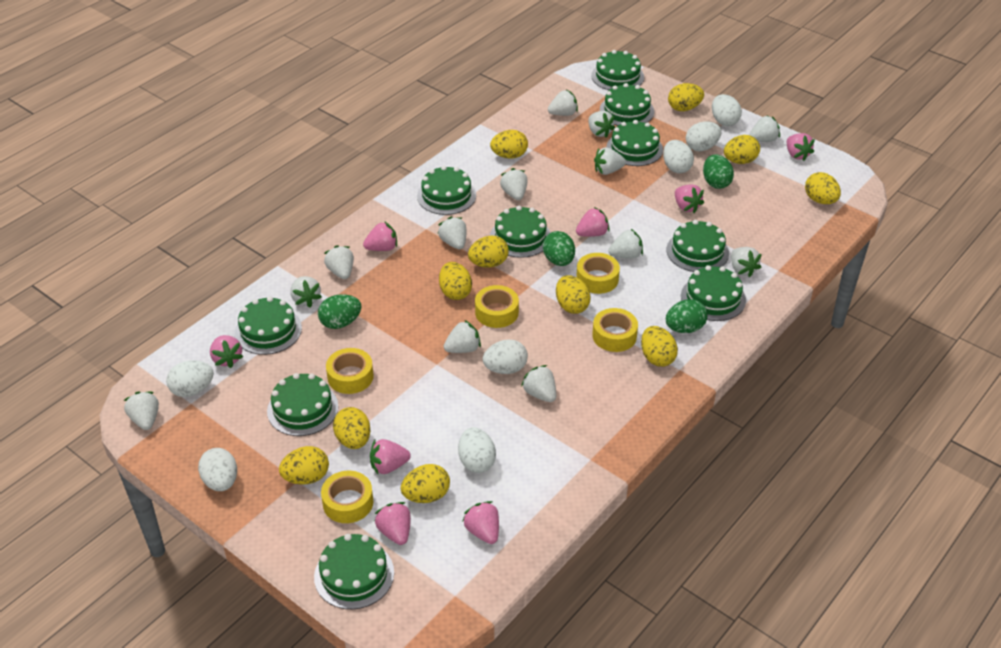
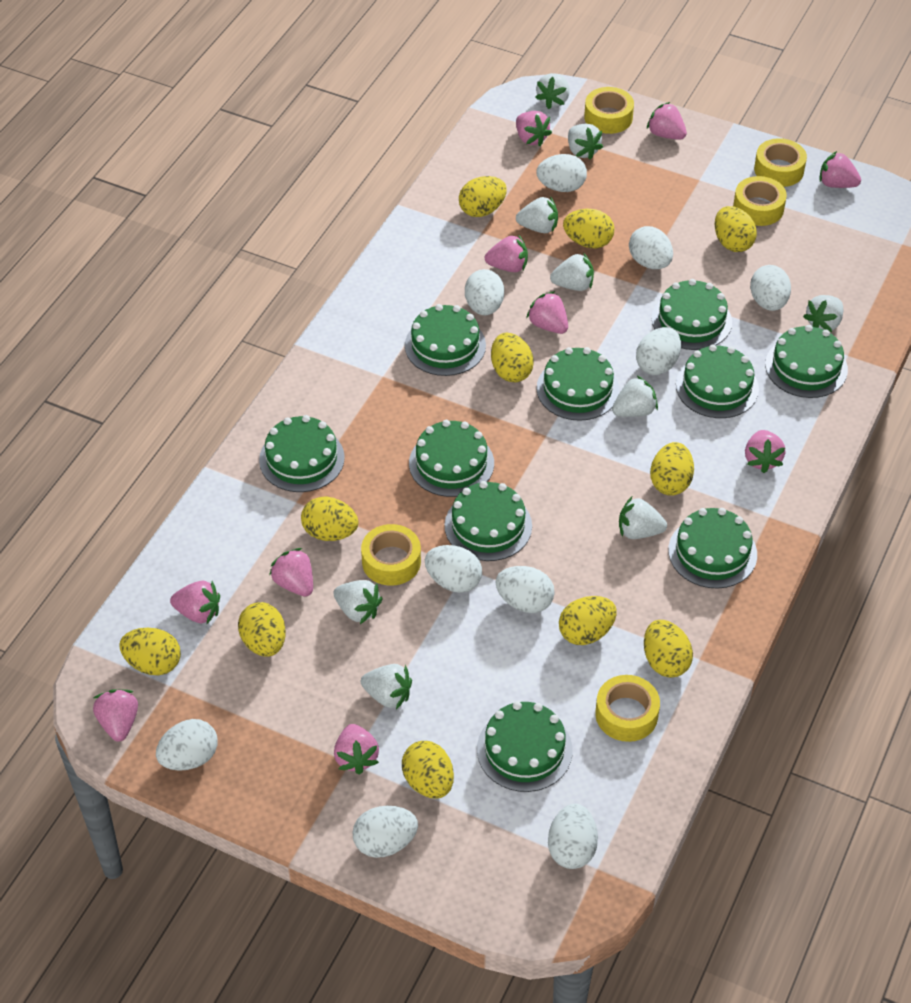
green egg: [318,294,362,329] [543,231,575,266] [666,299,708,333] [703,154,734,189] = 4 -> none = 0
pink strawberry: [210,335,243,368] [363,221,397,251] [370,439,411,474] [375,502,411,545] [463,501,499,544] [576,207,610,237] [675,184,704,213] [787,133,815,161] = 8 -> [93,689,138,742] [170,581,220,624] [269,548,313,597] [334,724,379,775] [485,234,528,272] [516,111,552,146] [526,291,568,334] [647,102,687,140] [745,430,785,473] [819,151,861,188] = 10
white egg: [166,361,214,397] [198,448,237,491] [458,427,496,473] [483,339,528,374] [663,140,694,173] [686,121,721,151] [712,94,742,126] = 7 -> [156,719,218,771] [352,806,418,858] [425,545,482,593] [465,269,504,315] [495,566,555,613] [536,154,587,192] [548,804,598,869] [629,226,673,269] [636,327,681,375] [750,265,791,311] = 10
white strawberry: [124,391,159,430] [290,276,322,307] [324,245,354,279] [437,217,466,249] [444,320,481,353] [500,168,528,200] [521,365,556,402] [548,90,578,116] [588,111,615,138] [594,147,626,175] [608,229,643,259] [731,247,762,278] [749,115,780,142] = 13 -> [333,580,382,624] [361,664,412,710] [516,196,558,233] [535,73,570,109] [550,253,594,291] [568,124,603,160] [612,376,658,417] [619,497,667,539] [803,295,843,332] = 9

